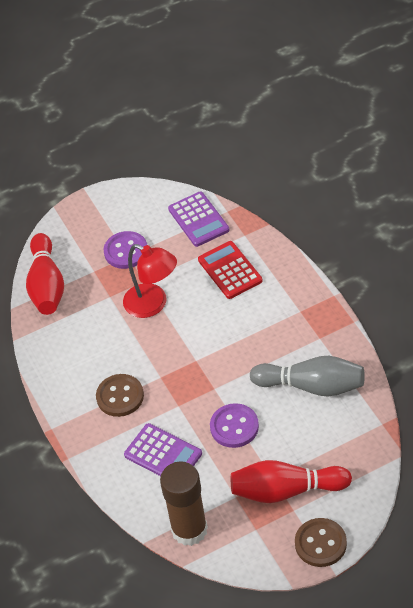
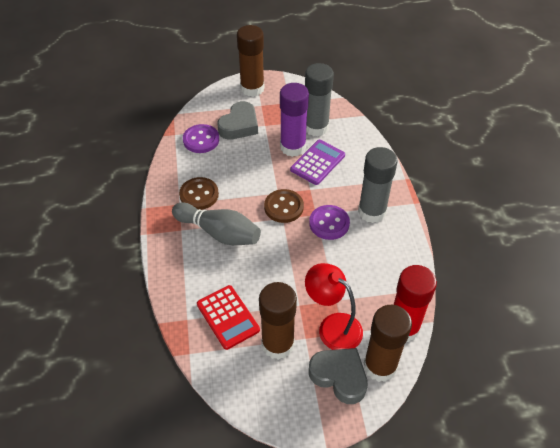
brown glue stick: [160,461,208,546] = 1 -> [237,25,264,97] [259,282,297,360] [363,305,412,382] = 3
grey glue stick: none = 0 -> [305,63,334,136] [358,147,398,223] = 2
grey heart: none = 0 -> [218,101,258,140] [309,348,368,404] = 2
purple calculator: [124,423,202,476] [168,192,229,247] = 2 -> [290,140,345,185] = 1
purple glue stick: none = 0 -> [280,83,309,157] = 1
red bowling pin: [26,233,64,315] [231,460,352,503] = 2 -> none = 0
red glue stick: none = 0 -> [394,265,437,342] = 1

